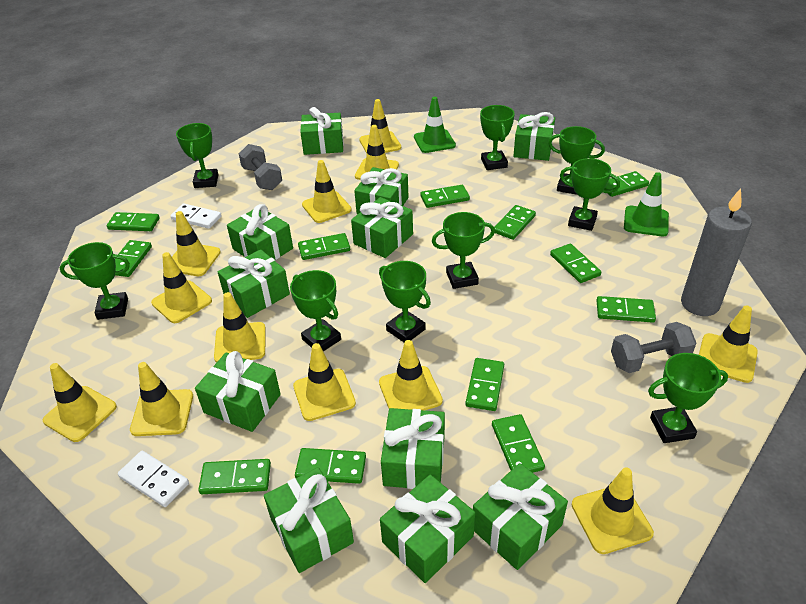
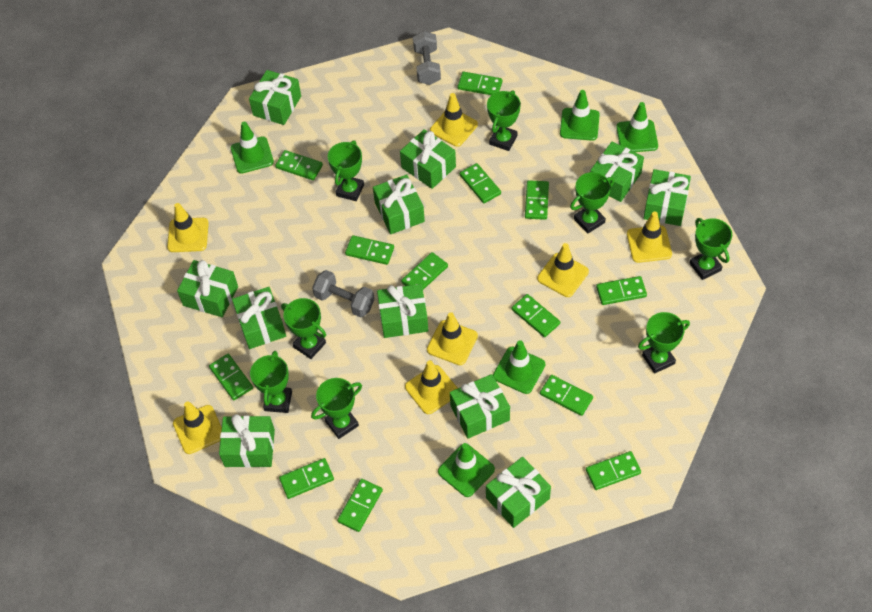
green domino: [107,212,160,231] [115,240,152,277] [198,459,271,494] [295,448,366,484] [298,233,350,260] [420,185,470,208] [466,358,504,411] [492,414,545,473] [494,205,536,240] [550,244,601,283] [596,296,656,323] [605,171,649,197] = 12 -> [209,354,253,400] [275,150,323,180] [279,458,334,499] [337,479,383,532] [345,235,394,265] [401,252,448,290] [458,72,502,95] [460,163,501,203] [512,294,560,337] [525,180,549,220] [540,375,593,416] [586,451,641,490] [596,276,647,305] = 13
green traffic cone: [414,97,456,153] [624,172,669,236] = 2 -> [231,122,274,174] [438,443,495,497] [493,340,545,394] [560,90,600,141] [616,102,658,152] = 5
green trophy: [60,242,130,320] [176,123,219,188] [290,270,341,351] [379,261,431,342] [432,212,495,289] [480,105,515,170] [548,126,605,195] [560,158,620,231] [648,353,728,443] = 9 -> [250,351,292,413] [281,298,326,359] [311,378,362,439] [328,140,364,201] [487,90,521,151] [570,172,614,234] [638,312,690,374] [689,218,732,280] = 8
grey candle: [681,188,752,316] = 1 -> none = 0
white domino: [118,451,189,507] [170,203,222,229] = 2 -> none = 0
yellow traffic cone: [43,363,117,442] [130,362,193,436] [151,252,212,323] [172,211,221,276] [214,292,266,363] [293,343,356,421] [302,160,352,223] [355,125,399,180] [359,99,401,153] [379,340,443,410] [572,468,654,554] [699,305,758,383] = 12 -> [167,203,209,252] [173,401,222,454] [405,360,458,414] [427,312,478,365] [430,93,478,147] [537,243,589,297] [627,212,672,263] = 7

